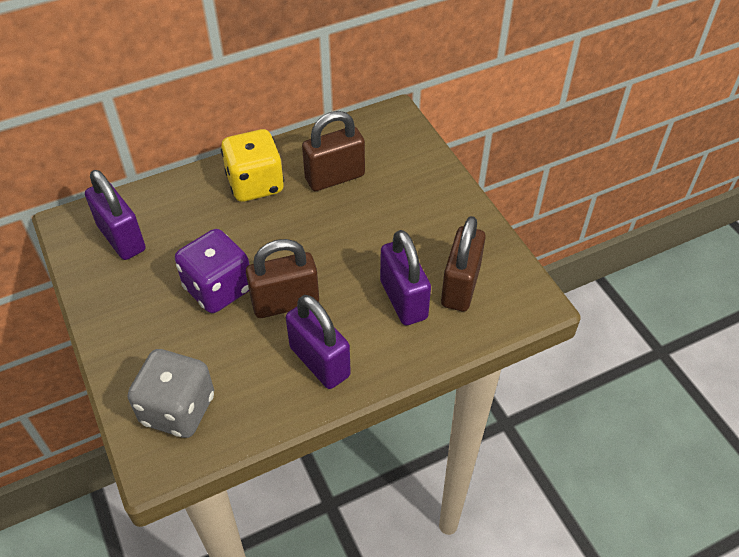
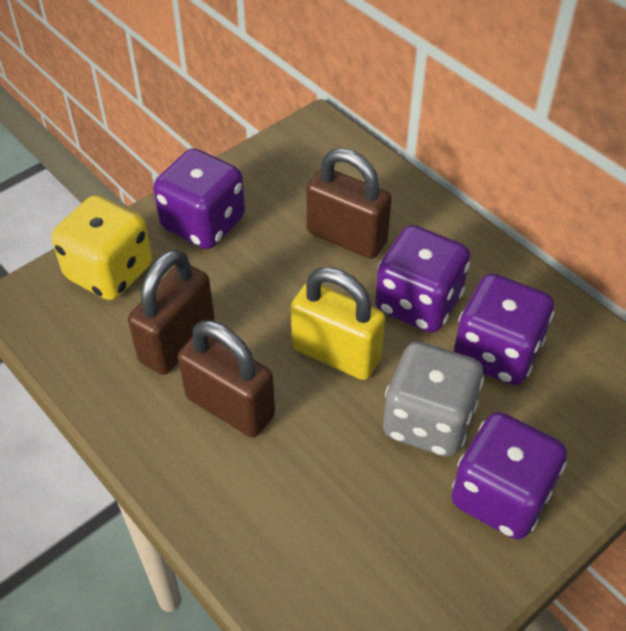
purple dice: [175,229,249,313] = 1 -> [153,148,245,249] [375,225,470,333] [451,412,567,539] [454,273,554,385] = 4
purple padlock: [85,170,146,260] [286,295,351,389] [380,230,431,326] = 3 -> none = 0
yellow padlock: none = 0 -> [291,267,385,380] = 1

